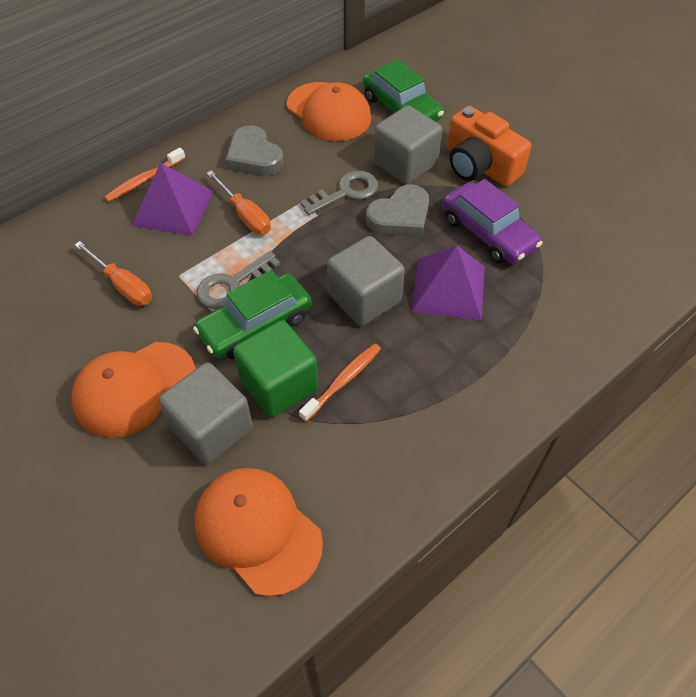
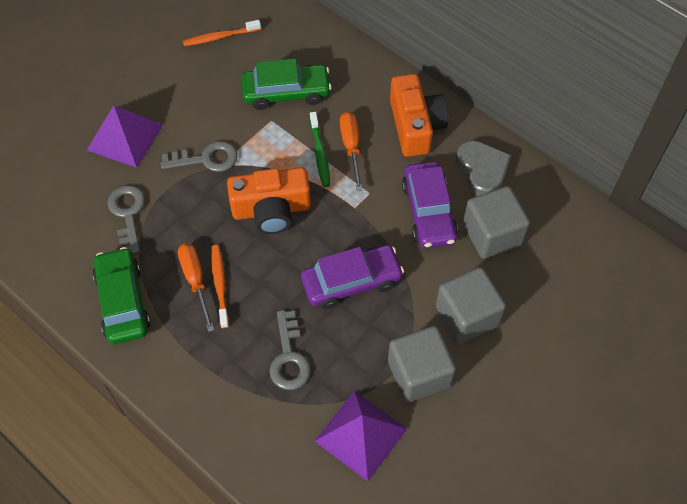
green cube: [233,320,318,418] = 1 -> none = 0
green toothbrush: none = 0 -> [310,112,330,187] = 1
grey heart: [225,125,284,176] [366,185,429,237] = 2 -> [456,141,511,196] = 1
grey key: [197,251,281,309] [300,170,378,215] = 2 -> [107,185,145,253] [161,141,238,172] [269,310,311,390] = 3
orange camera: [447,106,531,186] = 1 -> [227,167,311,234] [390,74,448,157] = 2
orange cap: [71,342,196,438] [194,468,323,597] [287,82,371,141] = 3 -> none = 0
purple car: [443,179,543,264] = 1 -> [301,245,404,309] [402,162,458,248] = 2

